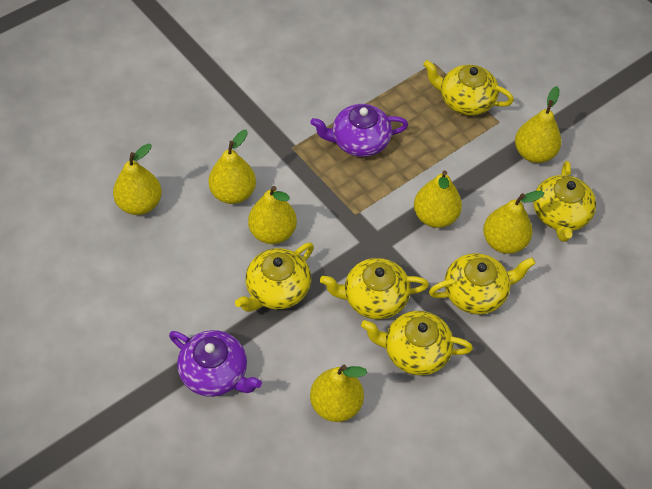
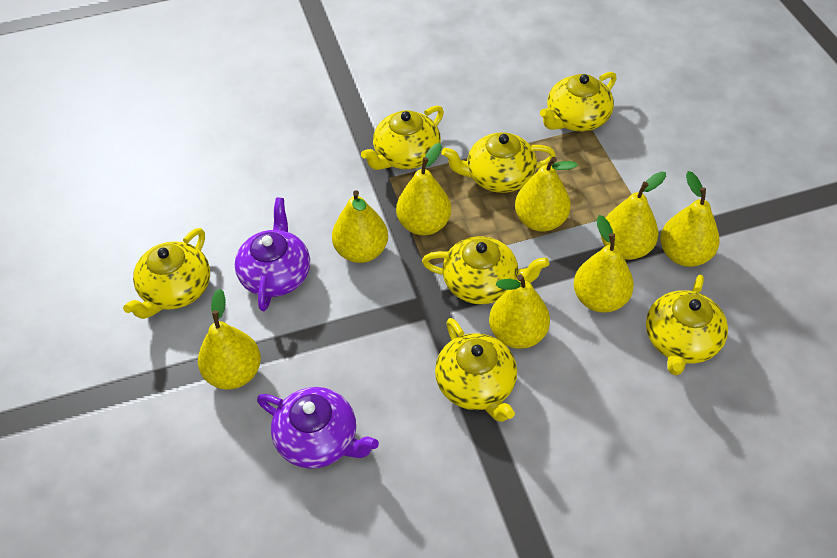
yellow pear: [113,144,162,215] [208,130,256,204] [248,186,297,244] [310,365,367,422] [414,170,462,228] [483,191,544,254] [515,86,562,163] = 7 -> [198,288,261,390] [332,190,388,263] [396,143,451,235] [489,274,550,349] [515,157,578,232] [573,215,634,313] [601,172,666,260] [660,171,720,267] = 8
yellow teapot: [235,242,314,312] [320,258,429,320] [361,311,473,376] [423,60,514,116] [429,253,536,315] [533,161,596,242] = 6 -> [123,228,210,319] [361,105,444,170] [422,236,549,304] [435,318,517,422] [441,132,556,193] [540,72,617,131] [646,274,728,375] = 7

